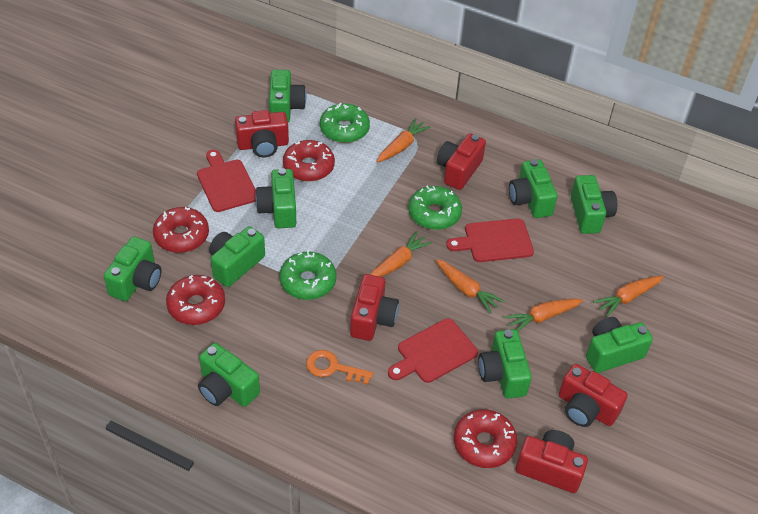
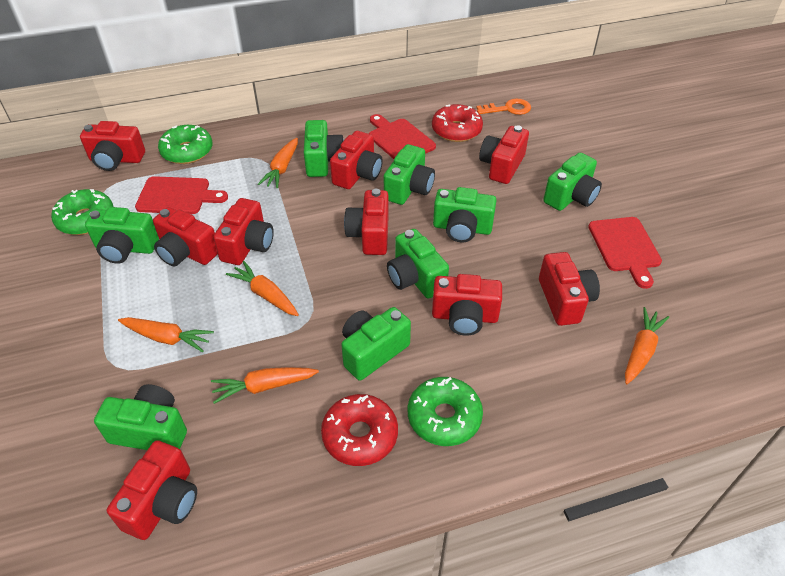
green camera: [104,236,162,301] [198,343,260,407] [209,226,265,287] [255,168,296,228] [269,70,306,122] [478,329,532,399] [509,159,558,218] [571,175,617,234] [586,317,653,373] = 9 -> [85,207,159,264] [94,384,187,450] [304,120,344,177] [341,307,411,381] [384,144,435,205] [387,229,449,299] [433,187,497,242] [543,153,602,211] = 8
red camera: [235,110,289,157] [350,274,399,341] [437,133,486,190] [516,430,588,493] [559,364,628,427] = 5 -> [80,121,145,171] [107,440,197,540] [153,207,218,267] [213,198,274,265] [330,131,383,189] [344,189,389,255] [432,274,502,336] [479,125,529,184] [539,252,600,326] = 9
red donut: [153,207,209,253] [166,275,225,325] [283,140,335,182] [454,409,517,468] = 4 -> [321,394,398,466] [432,104,483,142] = 2

